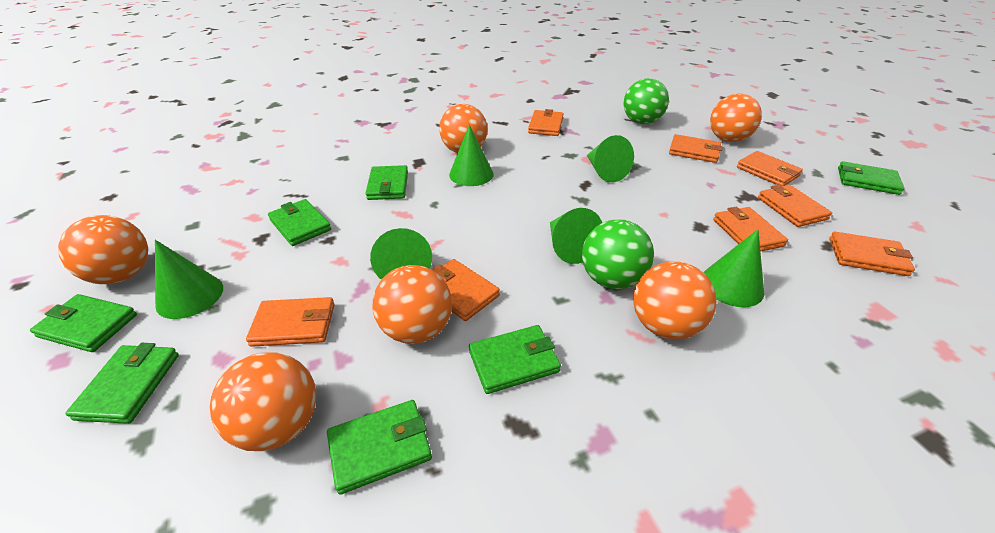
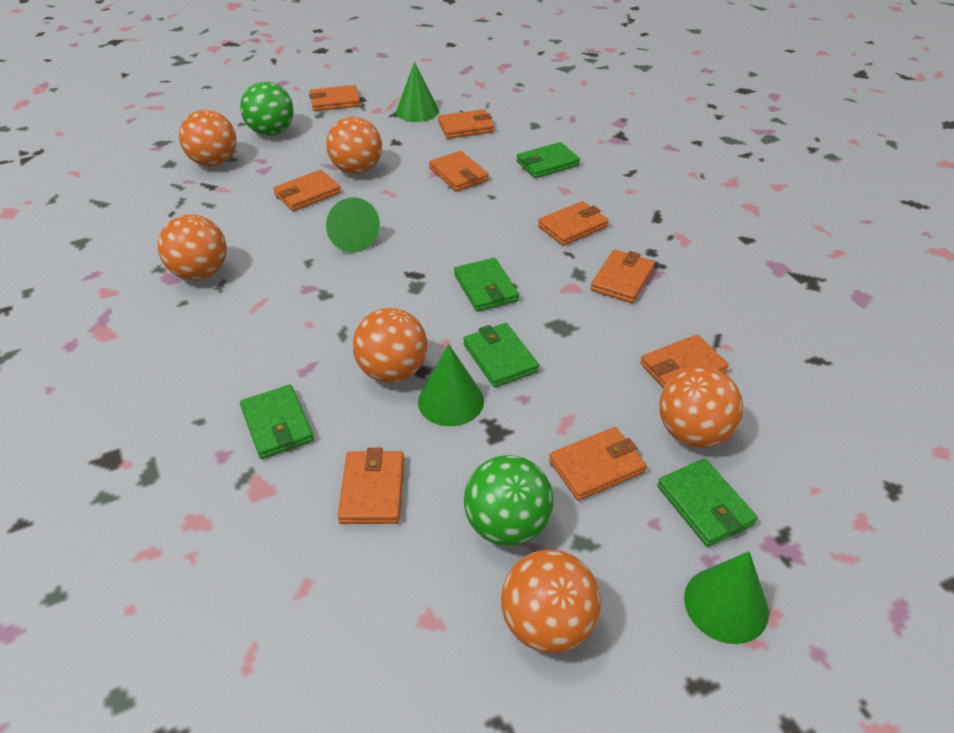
green cone: [155,240,223,319] [370,228,432,280] [449,125,494,186] [550,208,602,264] [587,135,634,182] [703,229,764,307] = 6 -> [326,198,380,252] [396,62,439,122] [418,344,484,426] [684,551,769,644] = 4
green wallet: [30,294,137,352] [65,343,179,424] [268,199,331,246] [327,400,432,495] [365,165,408,200] [469,325,561,394] [838,161,904,195] = 7 -> [240,385,314,459] [454,258,519,312] [463,323,539,387] [517,142,580,178] [657,459,758,547] = 5
orange wallet: [246,297,334,347] [431,259,500,321] [528,109,563,136] [669,134,722,163] [713,207,788,252] [737,151,803,186] [758,185,832,227] [829,232,915,276] = 8 -> [273,170,341,211] [309,85,360,111] [338,448,404,524] [429,151,489,192] [438,109,494,139] [538,201,609,246] [549,427,647,501] [590,249,655,303] [640,335,729,388] = 9

